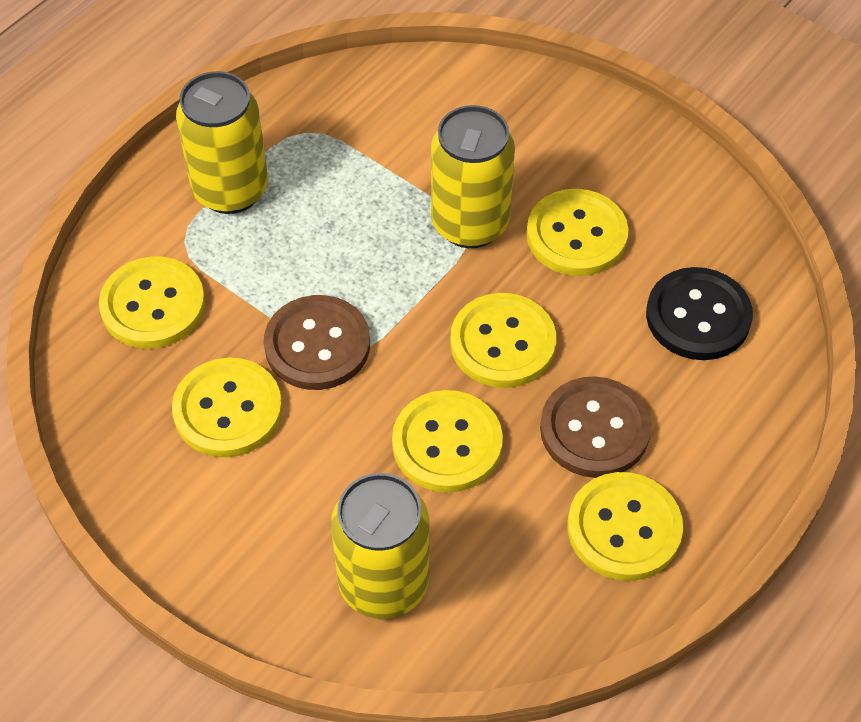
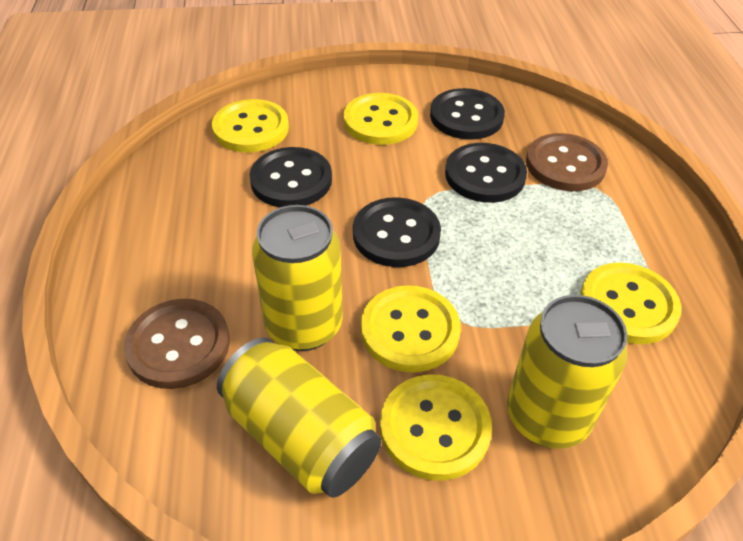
black button: [646,267,753,360] = 1 -> [249,147,332,207] [353,197,441,267] [430,88,505,140] [445,143,527,203] = 4
yellow button: [99,256,205,349] [172,358,282,457] [392,390,503,492] [450,293,556,388] [527,189,629,276] [567,472,683,581] = 6 -> [212,99,289,152] [344,93,418,145] [361,285,461,372] [380,374,492,481] [580,263,681,344] = 5

